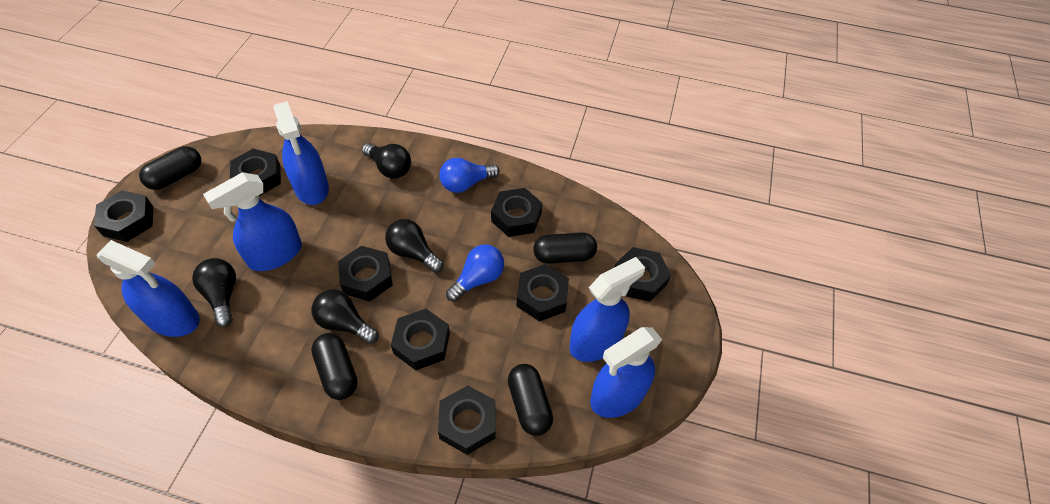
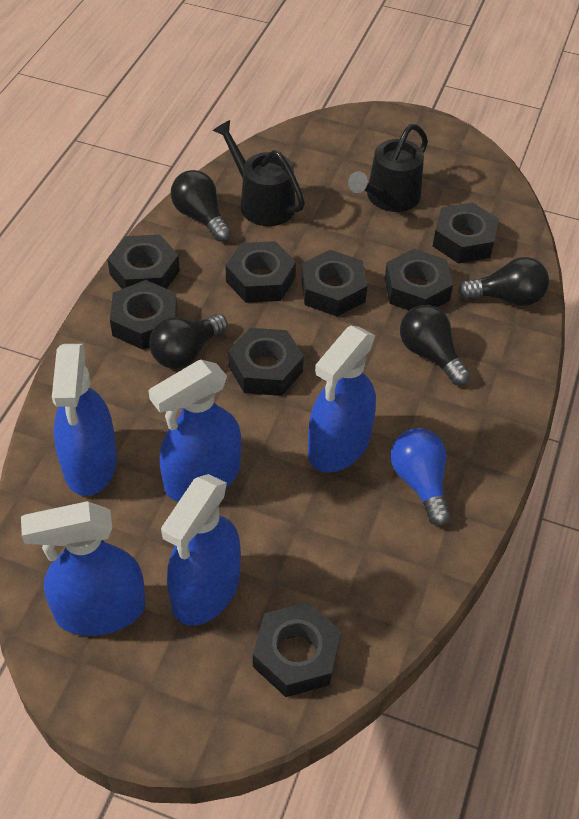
black capsule: [139,146,201,190] [311,333,358,400] [508,364,553,436] [533,232,597,264] = 4 -> none = 0
black watering can: none = 0 -> [213,120,305,226] [348,124,428,212] = 2
blue light bulb: [439,158,500,193] [446,244,504,302] = 2 -> [391,428,450,526] = 1

